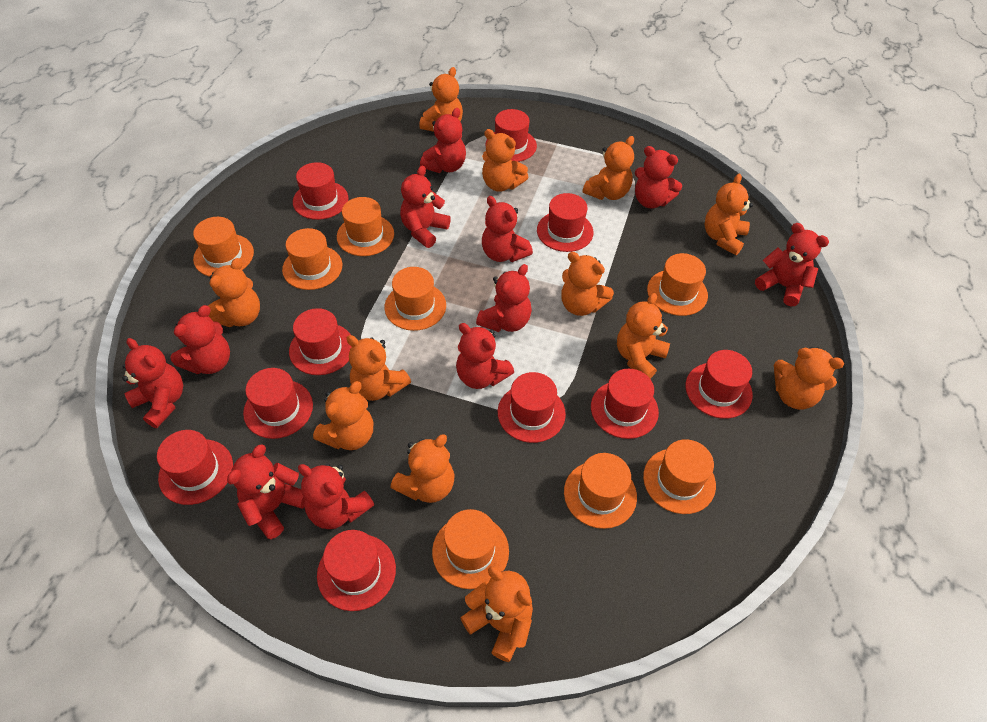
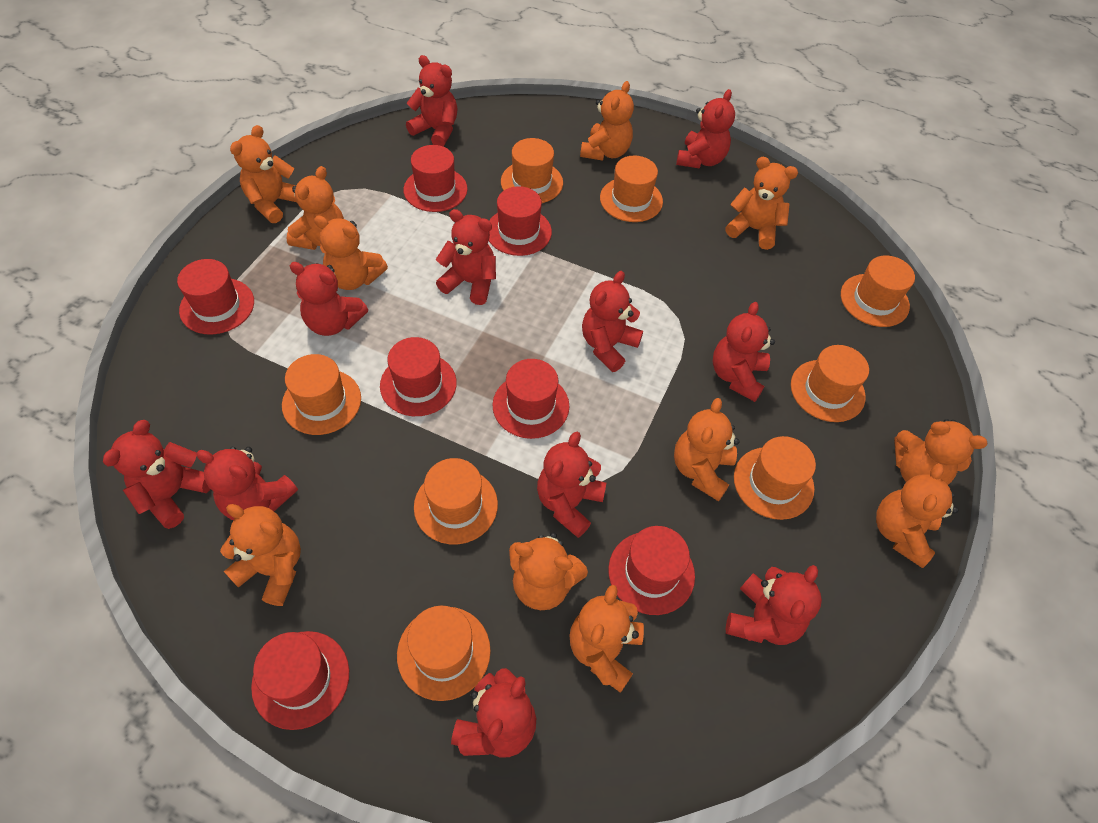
orange teddy bear: [208,258,260,327] [313,381,373,450] [346,335,411,401] [390,434,454,503] [419,67,463,132] [460,567,533,662] [482,129,528,192] [561,252,614,316] [583,136,634,200] [617,293,670,379] [704,174,753,255] [774,347,844,410] = 12 -> [220,504,301,606] [230,125,296,223] [286,166,344,250] [314,216,388,290] [509,532,588,610] [569,585,644,693] [580,81,634,161] [674,398,740,501] [725,157,798,250] [876,464,958,568] [894,419,987,485] = 11
red hat: [157,430,233,505] [243,368,313,439] [289,308,352,375] [293,162,348,220] [317,530,396,611] [485,109,537,162] [498,372,566,443] [537,193,593,252] [591,369,659,439] [685,350,753,419] = 10 -> [177,259,254,334] [251,631,349,730] [380,337,457,416] [403,145,468,212] [489,186,552,256] [493,359,569,439] [608,526,695,615] = 7

